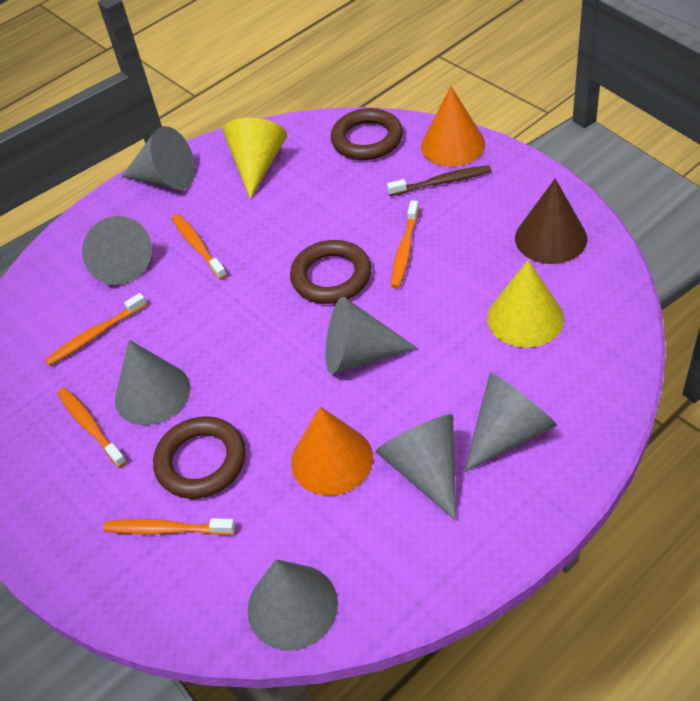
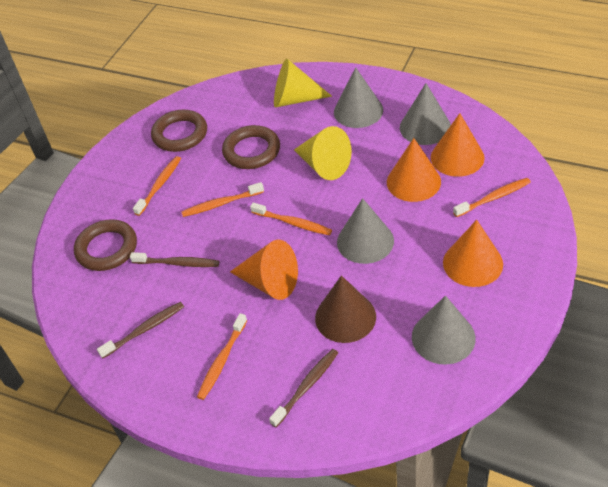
brown toothbrush: [387,165,491,196] = 1 -> [97,302,184,358] [130,252,219,267] [269,349,338,427] = 3
grey cone: [82,216,152,285] [115,340,190,425] [121,126,195,190] [247,559,338,650] [326,297,417,374] [376,414,456,521] [464,372,557,472] = 7 -> [334,67,383,128] [337,198,394,264] [400,83,451,145] [412,296,476,365] = 4
orange cone: [291,407,373,496] [421,86,485,166] = 2 -> [230,239,298,300] [387,138,441,202] [431,113,485,177] [443,220,503,287] = 4

